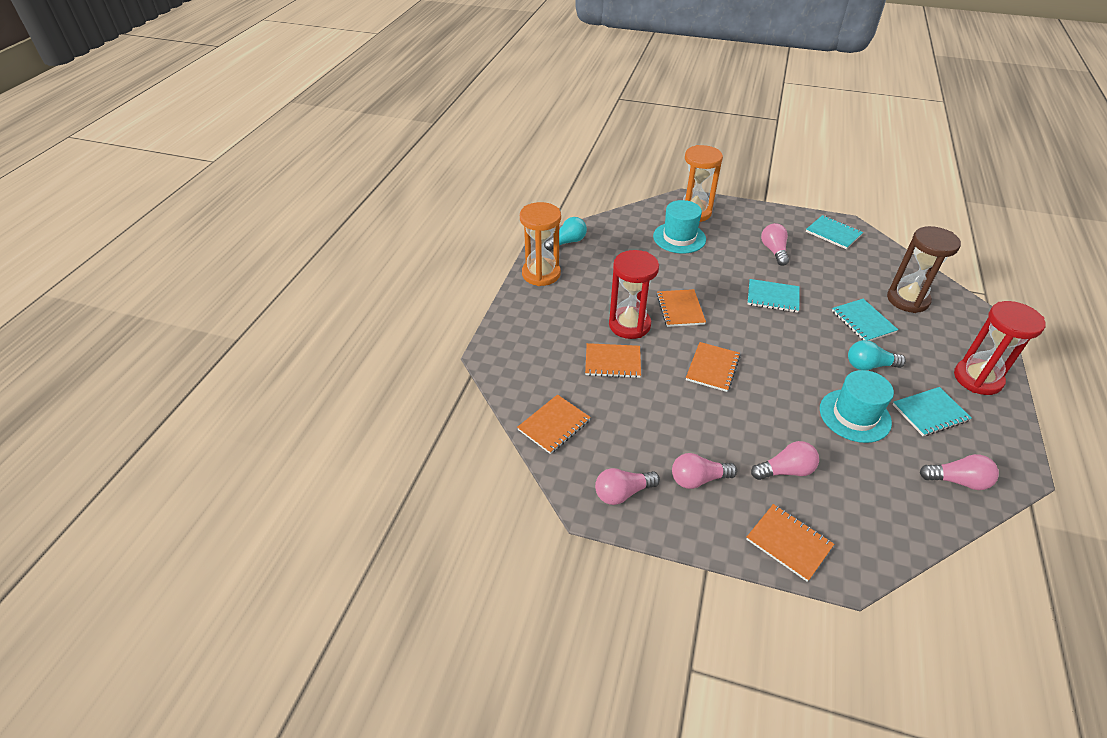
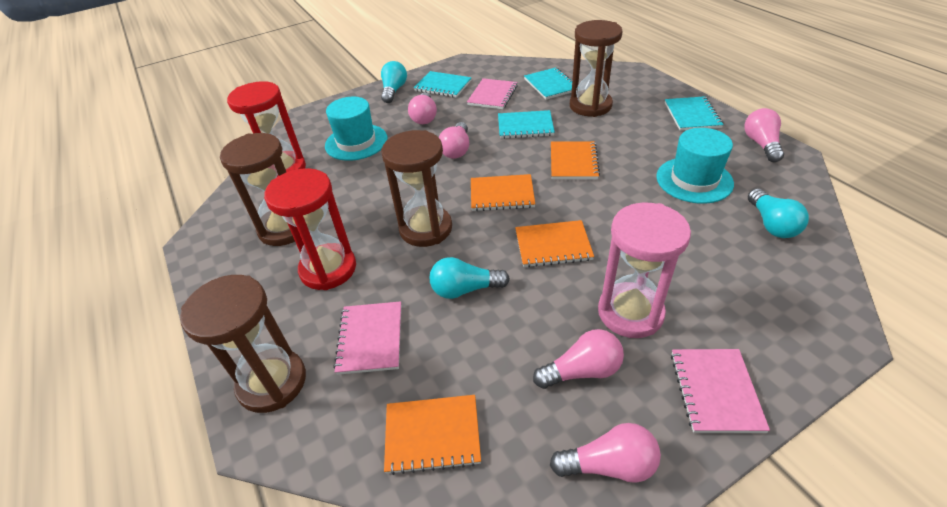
brown hourglass: [887,226,961,313] = 1 -> [180,275,306,413] [220,133,295,246] [381,130,452,247] [570,20,623,117] = 4
orange hourglass: [520,202,561,286] [683,145,723,222] = 2 -> none = 0
orange notebook: [517,394,591,454] [585,343,641,378] [657,289,706,327] [686,342,740,392] [746,504,834,582] = 5 -> [384,395,481,475] [471,174,535,211] [515,220,594,267] [551,141,600,179] = 4
pink hourglass: none = 0 -> [598,203,691,338] = 1
pink notebook: none = 0 -> [333,301,401,375] [467,78,518,109] [671,349,770,433] = 3
turquoise light bulb: [544,217,587,251] [848,340,906,370] = 2 -> [381,61,407,103] [429,257,510,299] [748,188,809,238] = 3

